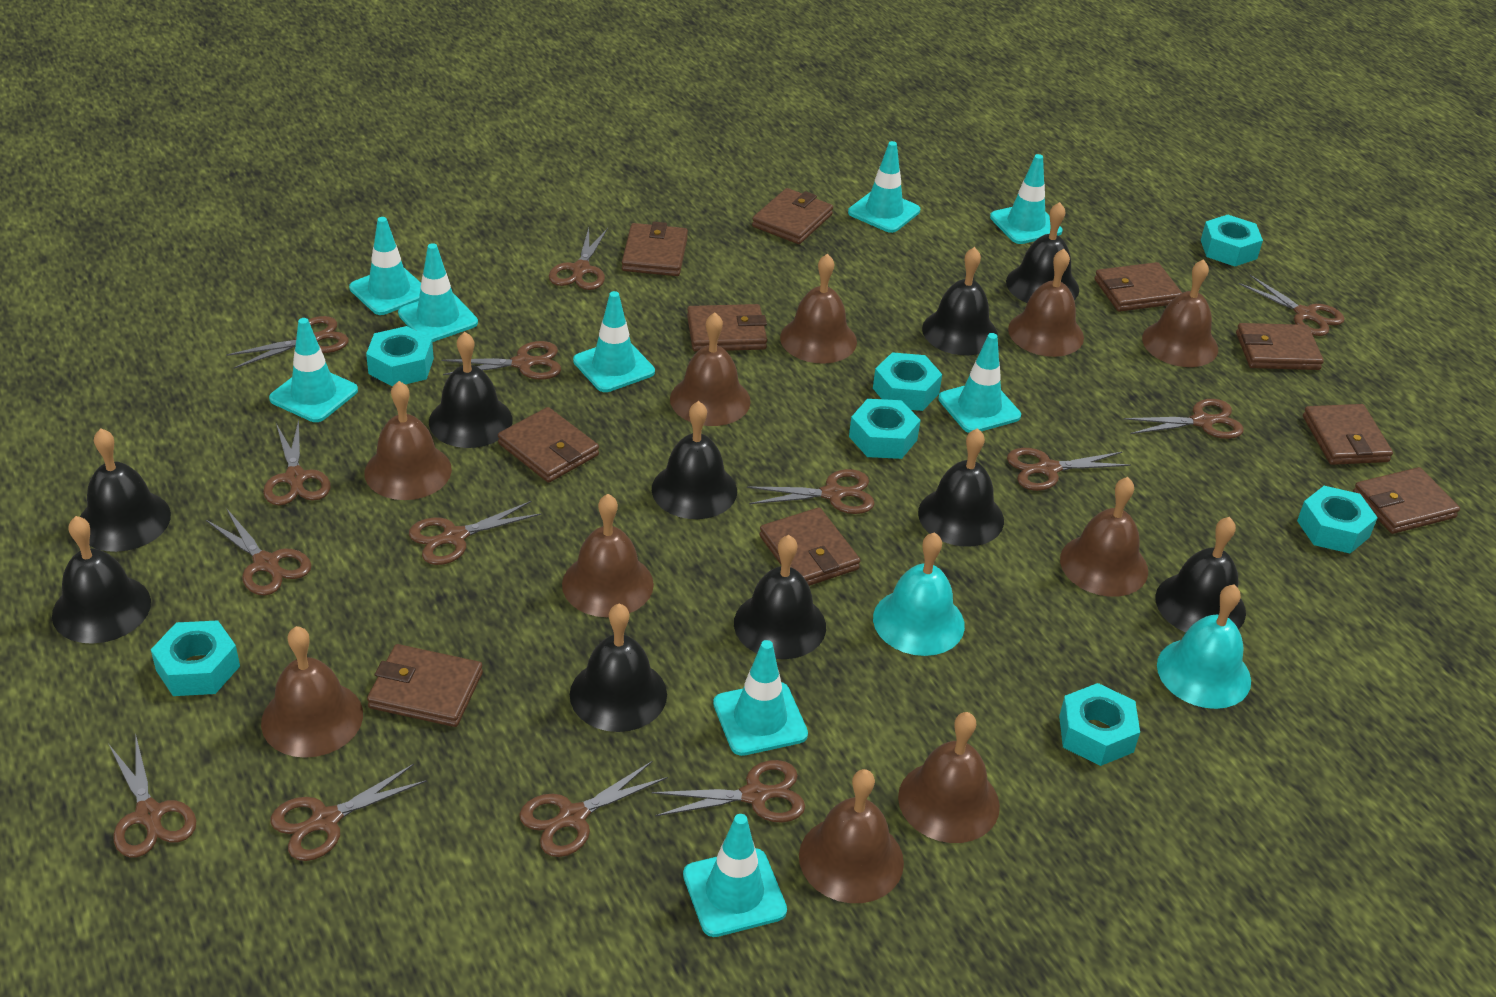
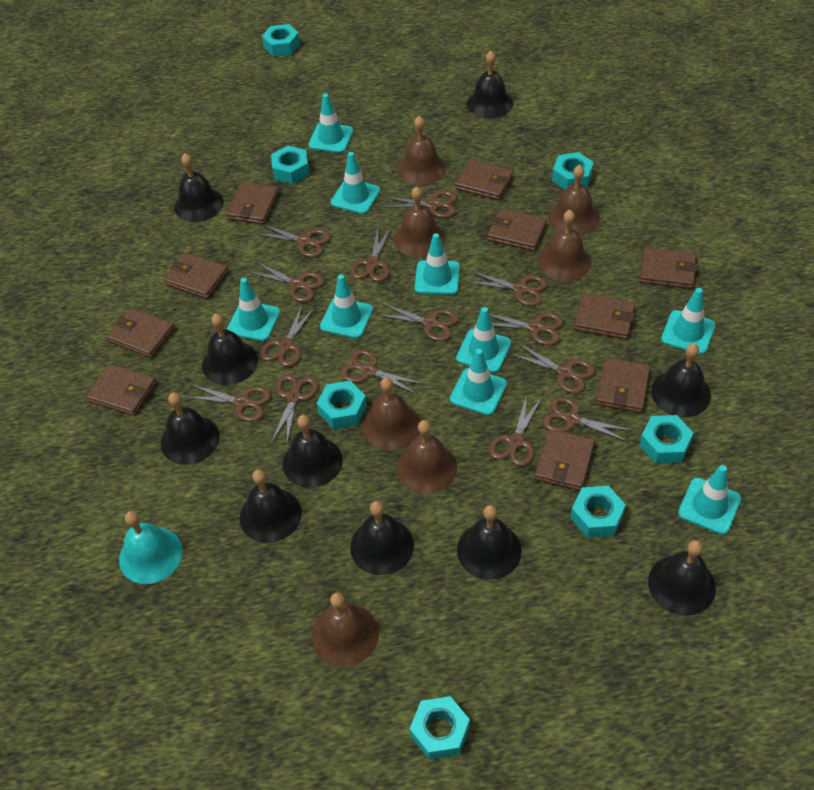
brown bell: [261,626,363,758] [364,381,452,500] [562,494,654,617] [670,313,751,426] [780,254,857,363] [799,769,904,903] [898,712,1000,843] [1008,249,1084,357] [1060,477,1148,597] [1142,259,1218,367] = 10 -> [312,592,379,667] [362,377,420,450] [394,186,445,257] [396,420,457,494] [397,116,446,185] [538,210,591,281] [548,165,600,236] = 7
turquoise bell: [873,532,965,656] [1157,584,1251,709] = 2 -> [119,511,182,584] = 1

